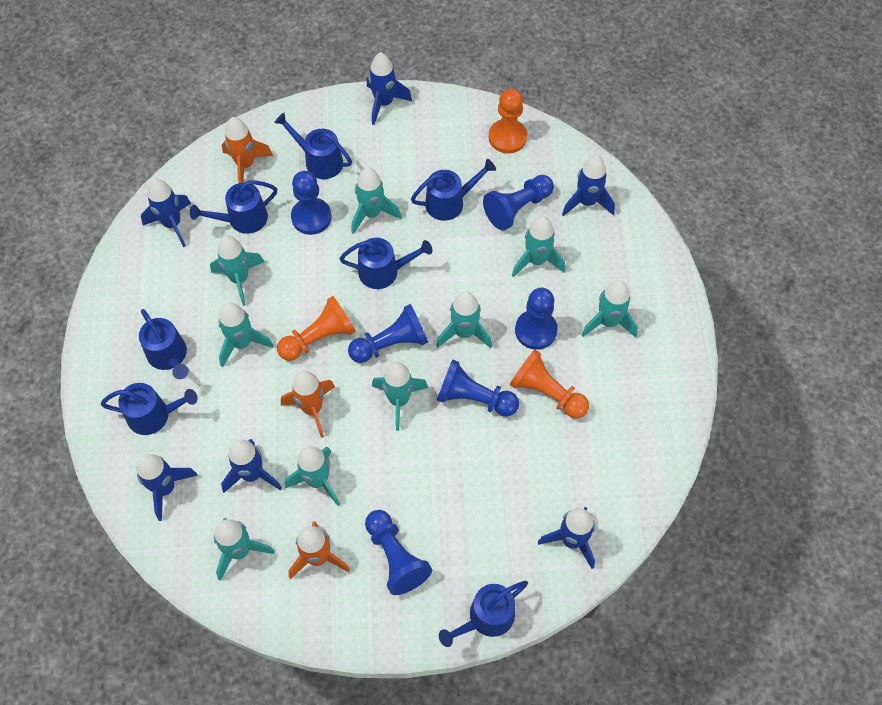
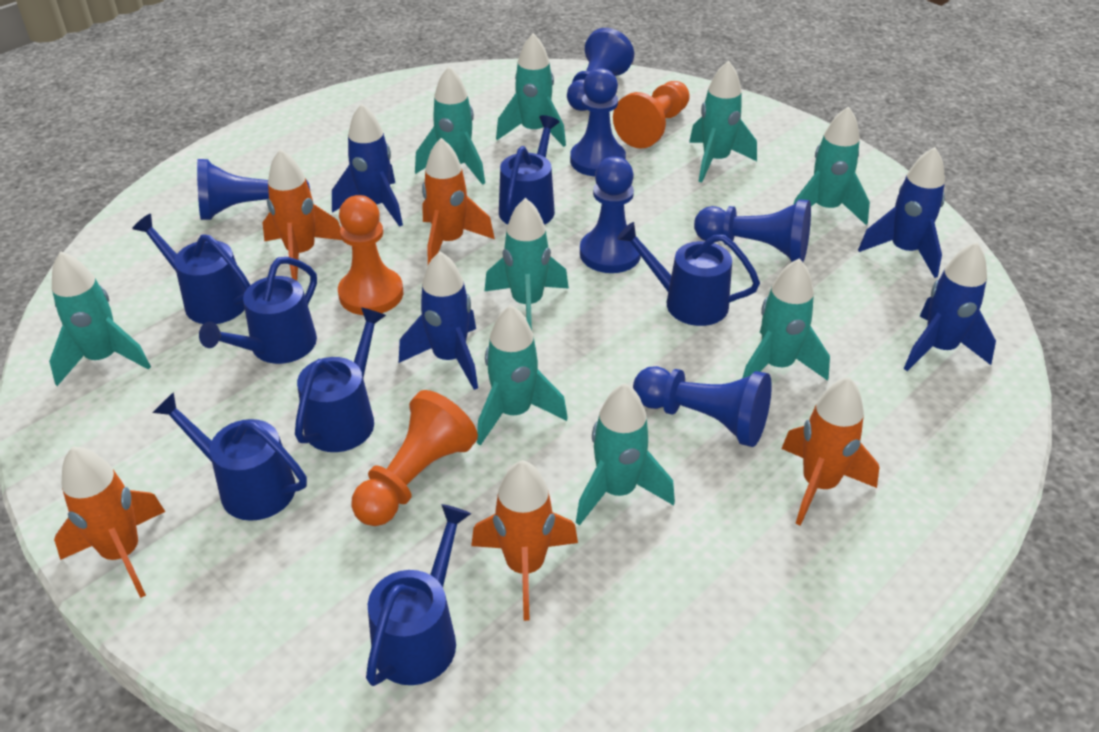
blue rocket: [136,454,198,521] [141,178,191,247] [221,439,282,493] [367,52,412,125] [538,507,595,569] [562,155,615,216] = 6 -> [332,103,403,227] [399,252,478,390] [858,147,945,278] [904,242,996,371] = 4
orange rocket: [222,117,273,183] [281,371,335,438] [288,521,350,580] = 3 -> [54,446,165,598] [262,149,342,281] [422,138,495,265] [471,460,578,621] [781,377,879,526] = 5

